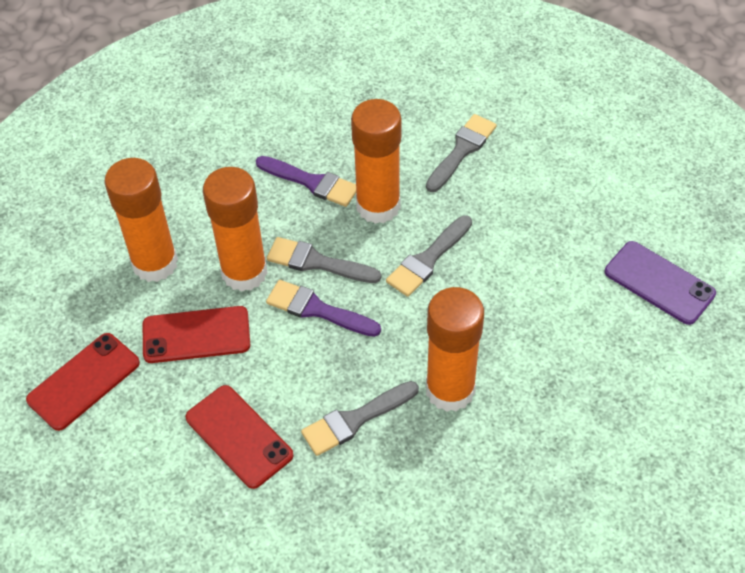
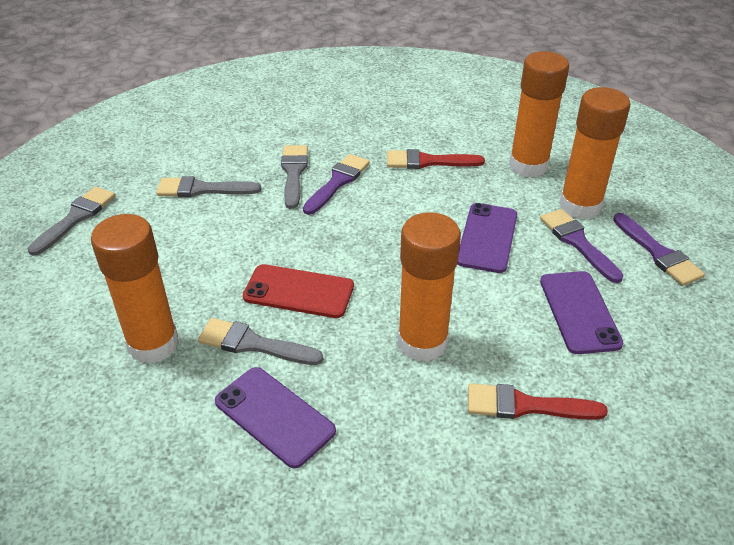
purple brush: [256,156,356,207] [266,280,381,337] = 2 -> [303,154,370,215] [540,209,623,283] [613,213,705,286] = 3
purple phone: [604,241,716,325] = 1 -> [215,367,336,468] [458,203,517,273] [540,271,623,354] = 3
red brush: none = 0 -> [387,149,485,169] [468,383,608,420] = 2
red phone: [26,333,140,431] [143,306,250,363] [185,385,293,489] = 3 -> [243,264,354,318] = 1

